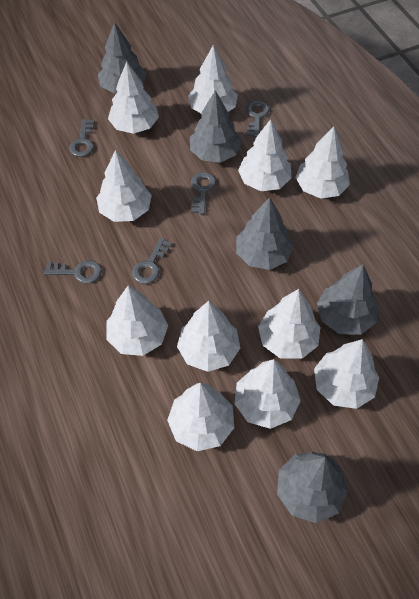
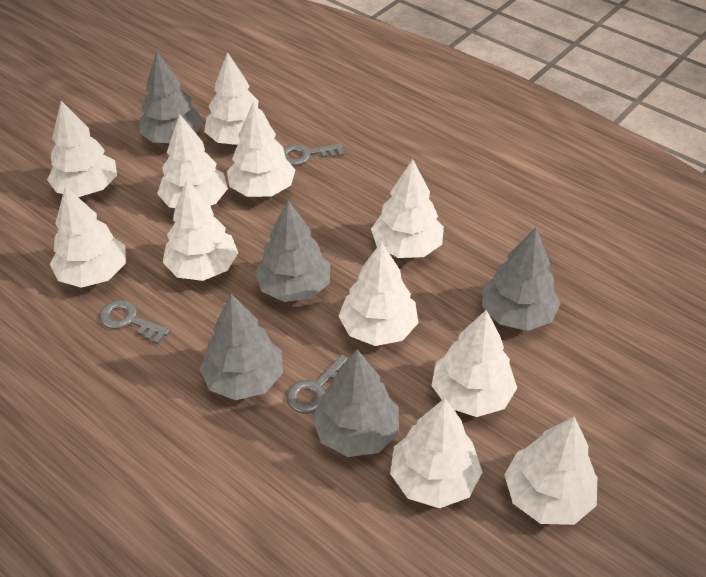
grey key: [44,260,102,284] [69,119,94,157] [132,238,172,284] [191,172,216,214] [246,101,269,137] = 5 -> [99,300,170,344] [283,144,344,166] [287,354,348,414] = 3

